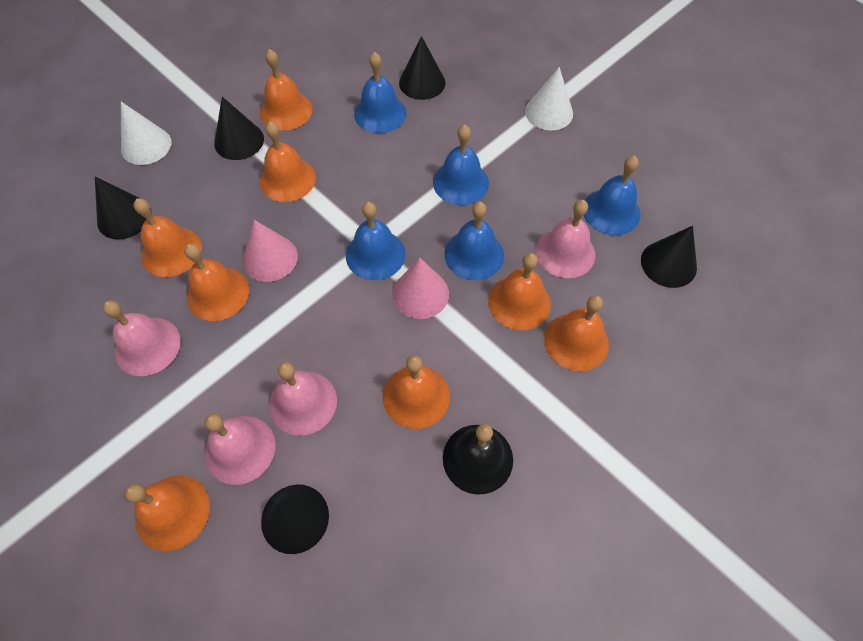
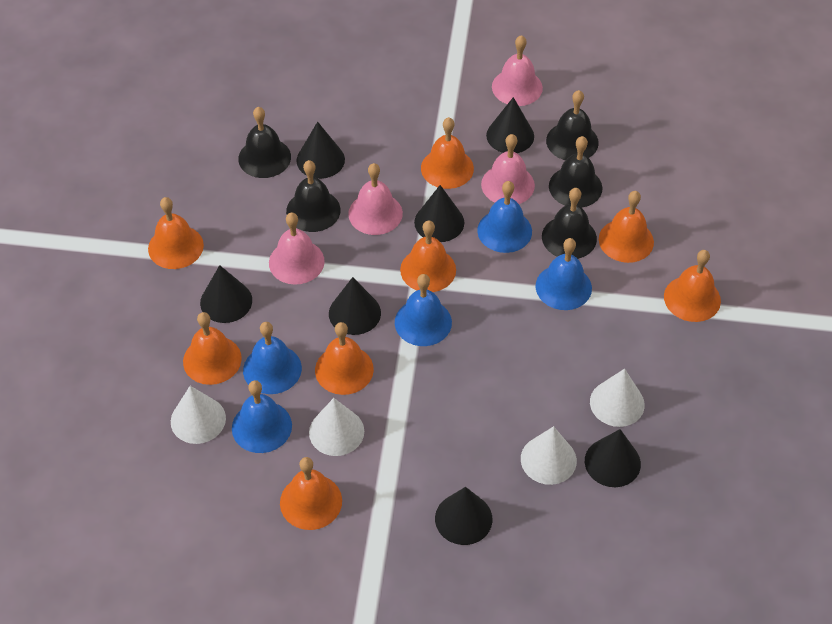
black bell: [443,424,513,495] = 1 -> [238,107,291,178] [286,160,340,232] [542,188,597,259] [546,90,599,160] [549,136,602,208] = 5
black cone: [95,177,151,239] [214,97,264,160] [261,484,329,554] [399,36,446,100] [641,226,697,288] = 5 -> [200,265,252,323] [296,122,345,179] [329,277,381,335] [414,185,464,242] [435,487,493,545] [486,97,534,153] [585,429,641,487] = 7
pink cone: [243,220,298,282] [392,258,449,319] = 2 -> none = 0
white cone: [121,102,172,165] [525,67,573,130] = 2 -> [171,386,226,444] [309,398,364,456] [521,426,577,485] [590,369,645,427] = 4

